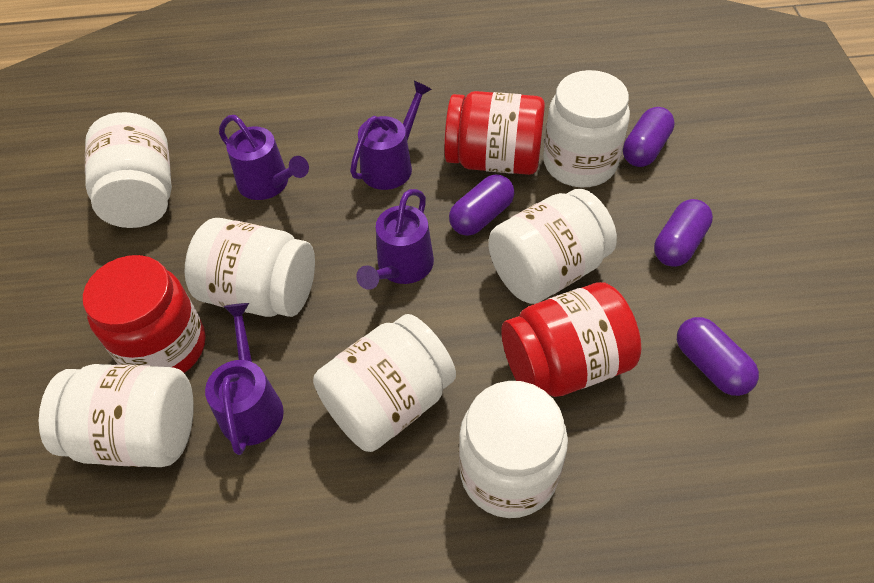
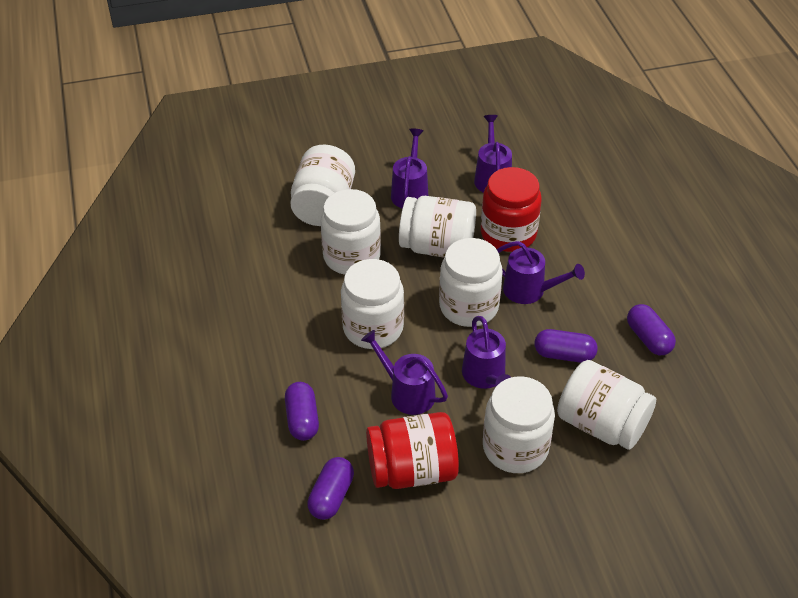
purple watering can: [205,303,284,455] [219,115,309,200] [350,81,432,190] [356,189,434,290] = 4 -> [361,330,448,415] [391,128,429,209] [462,316,511,389] [474,115,512,193] [497,241,585,304] = 5
red jar: [83,255,206,373] [444,91,545,175] [501,282,641,397] = 3 -> [366,412,459,489] [481,167,542,252] = 2

